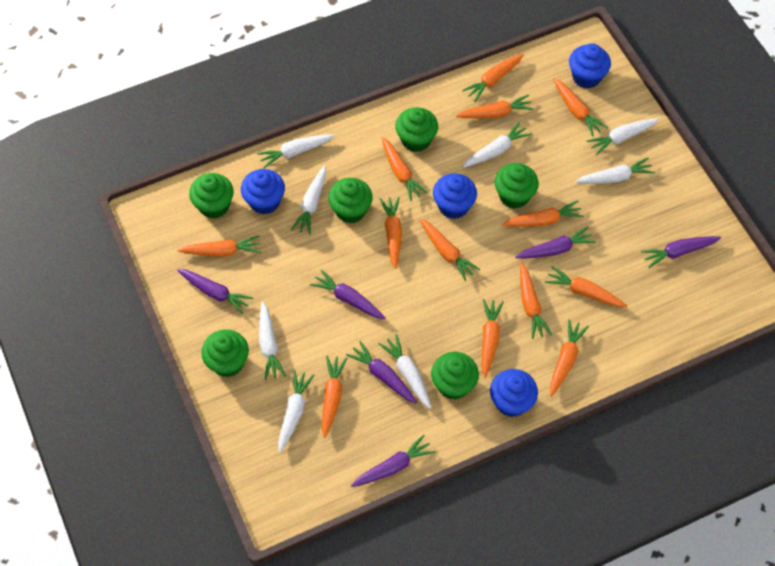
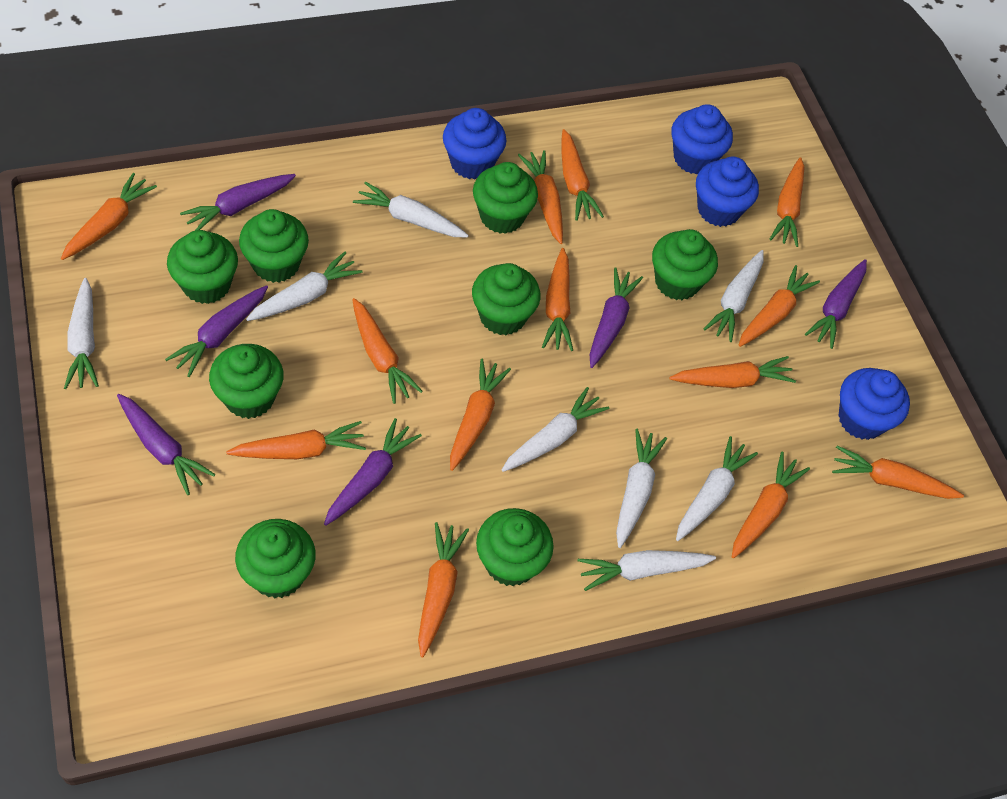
green cupcake: [189,173,234,219] [201,330,249,377] [328,178,373,224] [395,107,438,152] [431,352,479,400] [494,163,539,209] = 6 -> [167,230,238,304] [209,344,284,419] [235,519,316,598] [239,209,309,283] [472,263,541,335] [473,162,538,234] [476,508,554,586] [652,229,718,300] = 8

